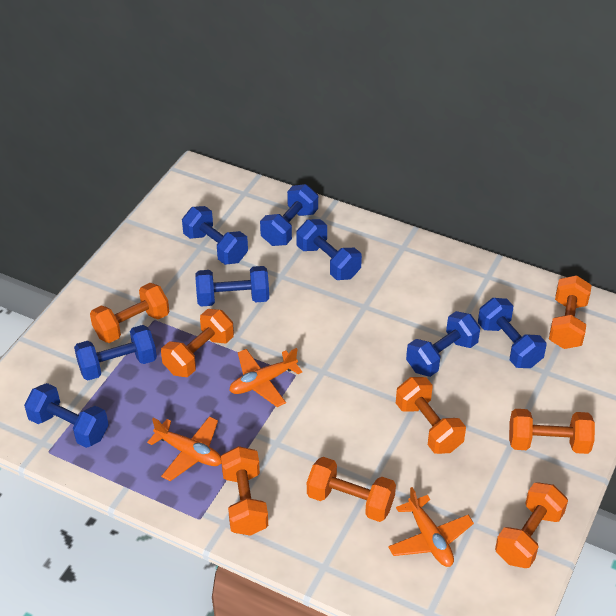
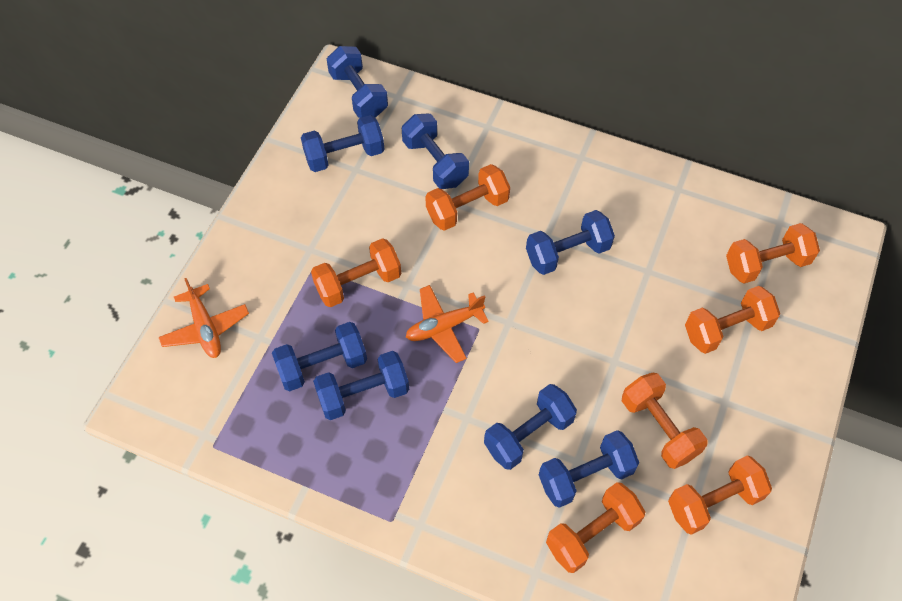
orange dumbbell: [90,283,169,343] [161,309,234,377] [221,446,268,536] [307,457,396,522] [396,377,466,454] [495,482,568,568] [509,409,595,454] [549,275,592,349] = 8 -> [311,238,401,307] [425,164,510,231] [546,482,645,573] [622,373,708,469] [668,455,772,535] [685,286,780,354] [726,223,820,283] = 7
orange plane: [147,416,221,481] [229,348,302,407] [388,487,474,567] = 3 -> [159,278,249,358] [406,285,489,363] = 2

